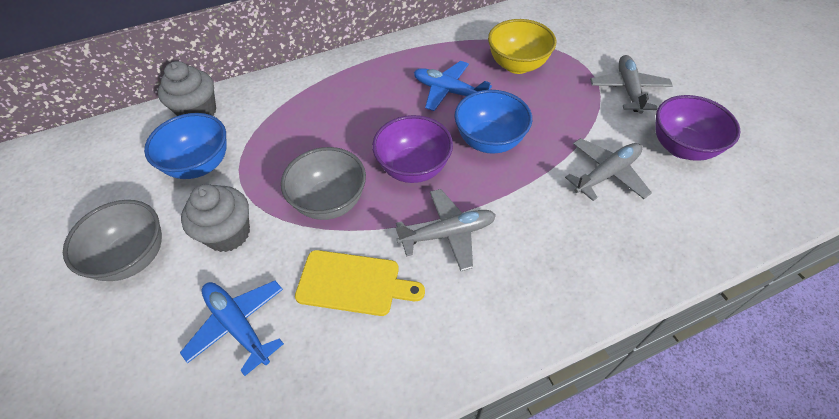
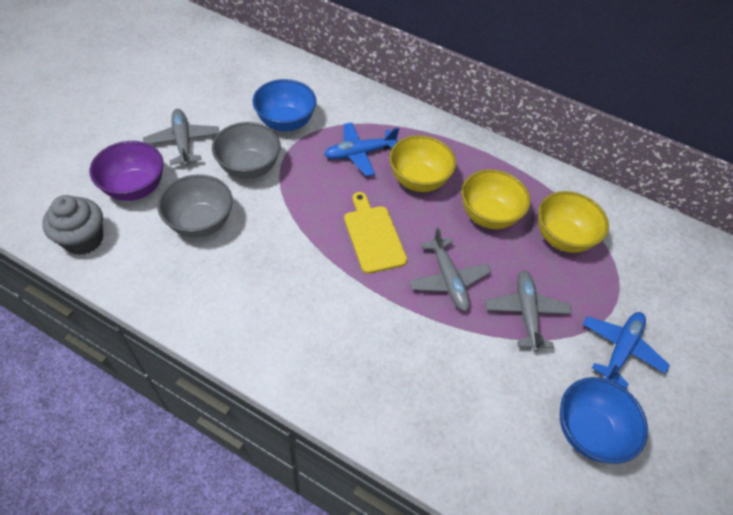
grey cupcake: [158,61,216,116] [181,184,250,252] = 2 -> [42,195,103,255] = 1
purple bowl: [372,115,453,183] [655,95,741,161] = 2 -> [90,141,164,201] = 1
yellow bowl: [488,19,556,74] = 1 -> [389,135,456,192] [461,169,531,229] [538,191,609,253] = 3

